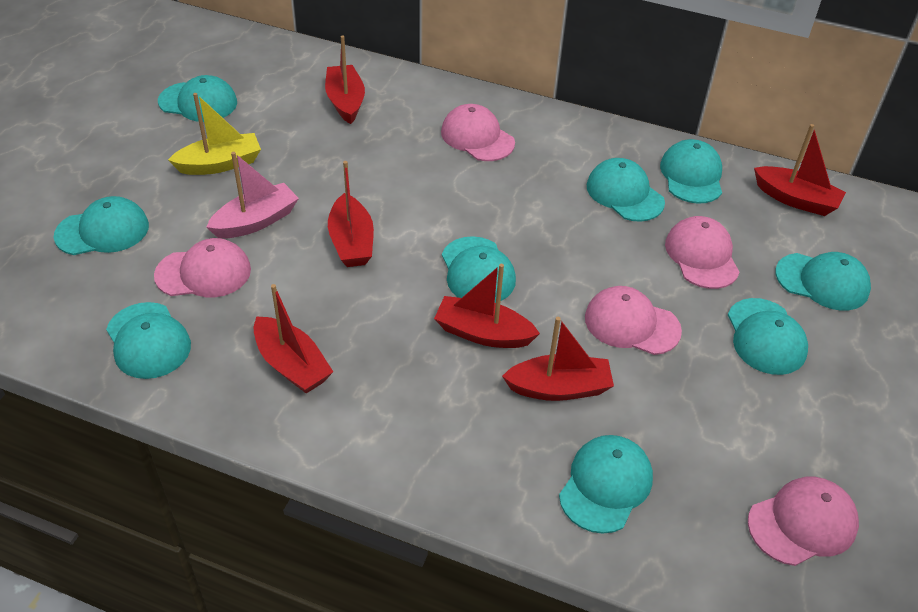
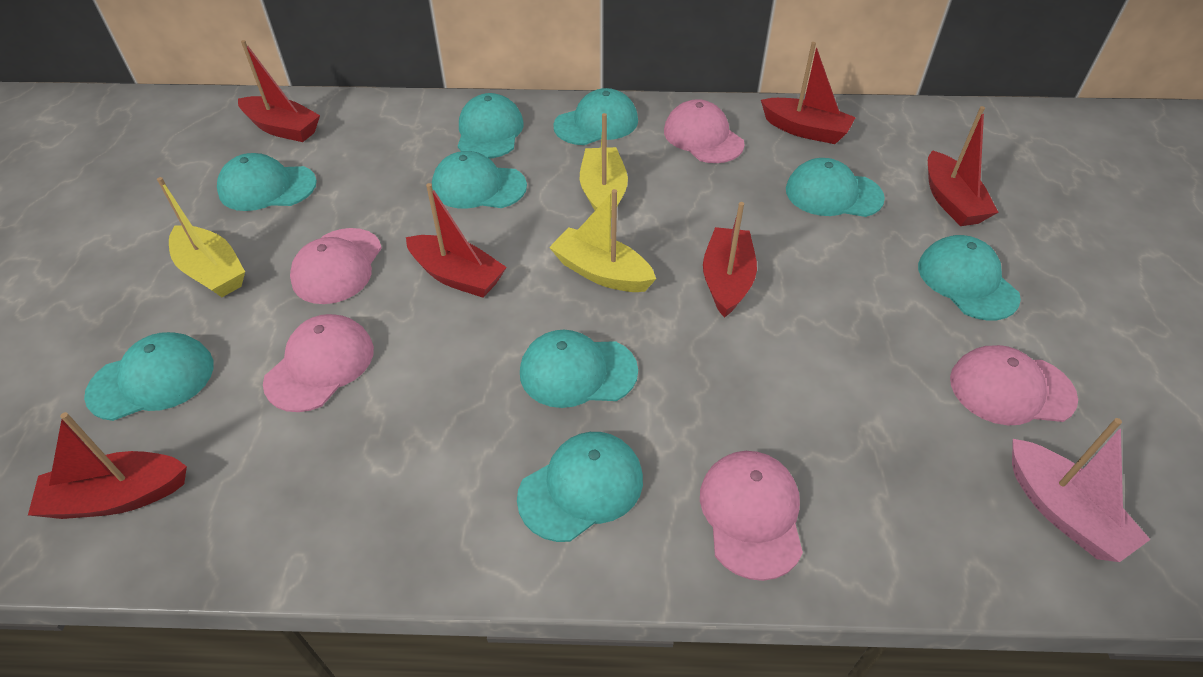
yellow boat: [168,93,261,175] = 1 -> [157,177,245,297] [549,189,656,292] [580,113,628,216] = 3

